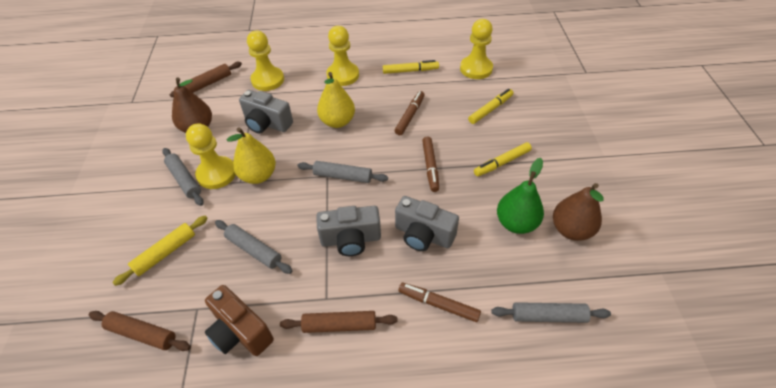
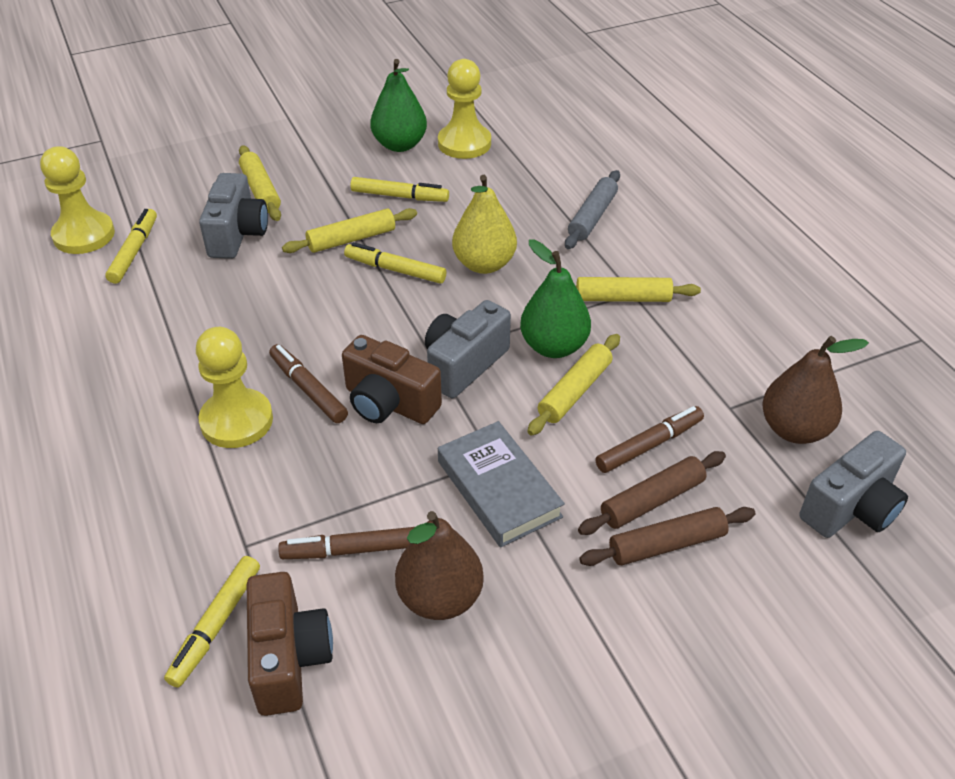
brown camera: [205,285,274,356] = 1 -> [247,572,333,716] [342,335,442,424] = 2
brown rolling pin: [89,311,191,351] [170,62,242,97] [280,311,398,333] = 3 -> [578,451,726,535] [579,507,756,566] = 2
green pear: [497,158,544,234] = 1 -> [370,59,427,152] [520,239,591,358] = 2
grey book: none = 0 -> [438,421,565,548] = 1
grey rolling pin: [162,148,204,206] [215,220,292,274] [297,161,388,183] [491,302,611,323] = 4 -> [565,170,620,249] = 1
yellow marker: [383,60,439,74] [468,89,513,124] [474,142,532,176] = 3 -> [105,209,157,284] [164,556,260,688] [344,242,446,283] [350,177,449,202] = 4
yellow pawn: [186,123,236,189] [247,31,284,91] [326,26,359,86] [460,19,493,79] = 4 -> [40,146,115,254] [196,327,273,448] [438,59,491,159] = 3
yellow pear: [227,127,276,184] [317,72,355,128] = 2 -> [452,175,517,274] = 1
yellow rolling pin: [113,216,208,286] = 1 -> [239,145,281,221] [282,208,417,253] [527,334,620,436] [576,277,701,302] = 4

